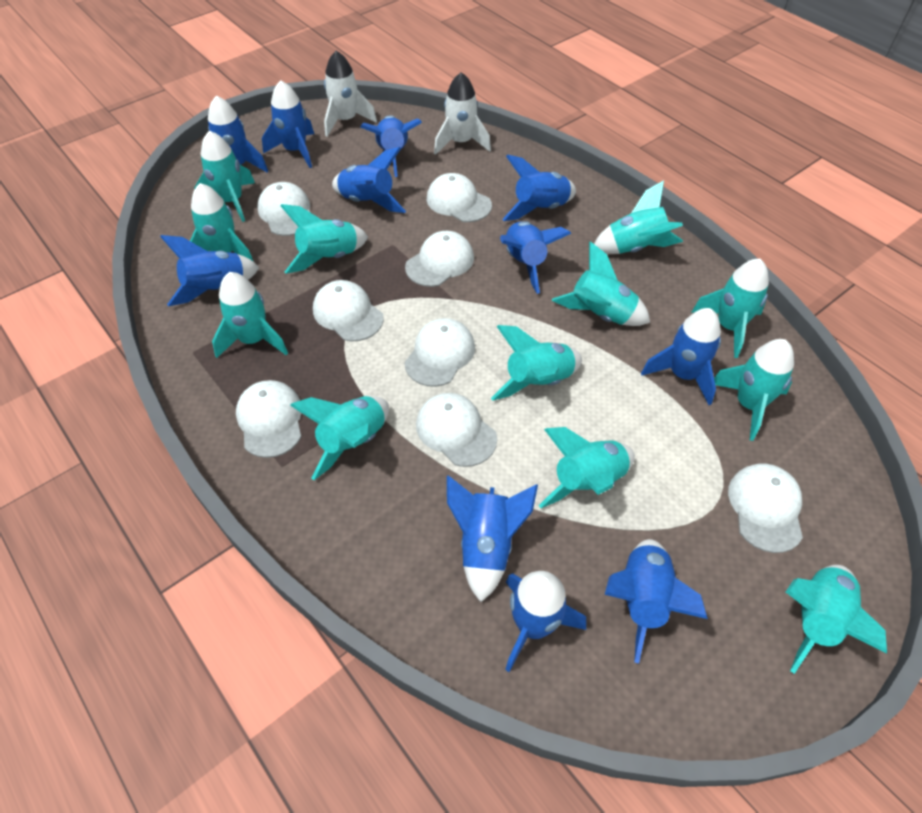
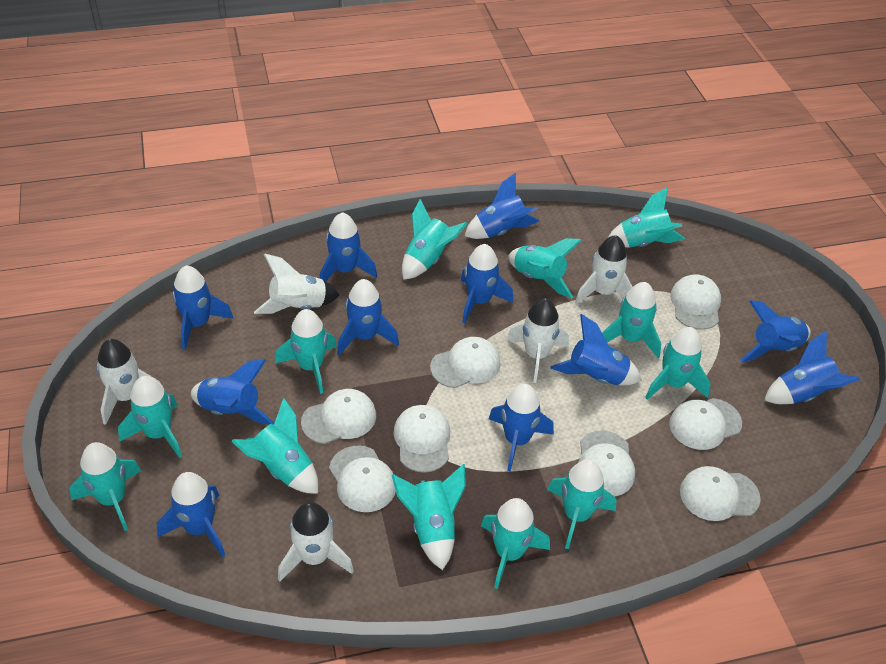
white rocket: [324,51,377,137] [434,72,491,155] = 2 -> [97,339,161,425] [254,254,339,314] [278,502,354,581] [507,298,569,383] [575,235,633,304] = 5

